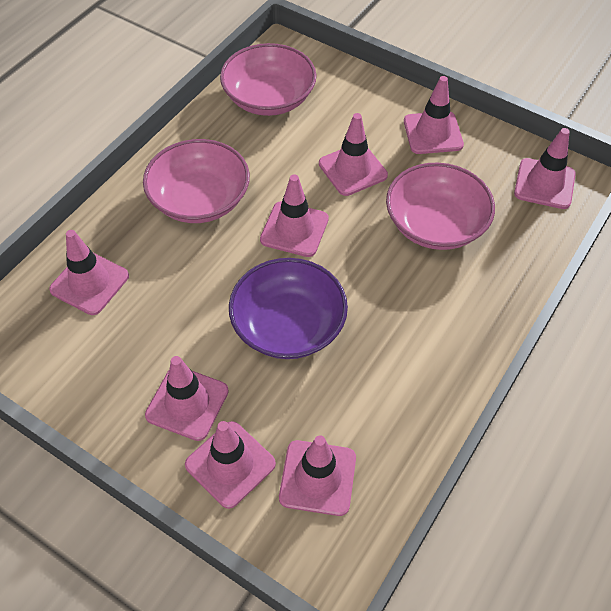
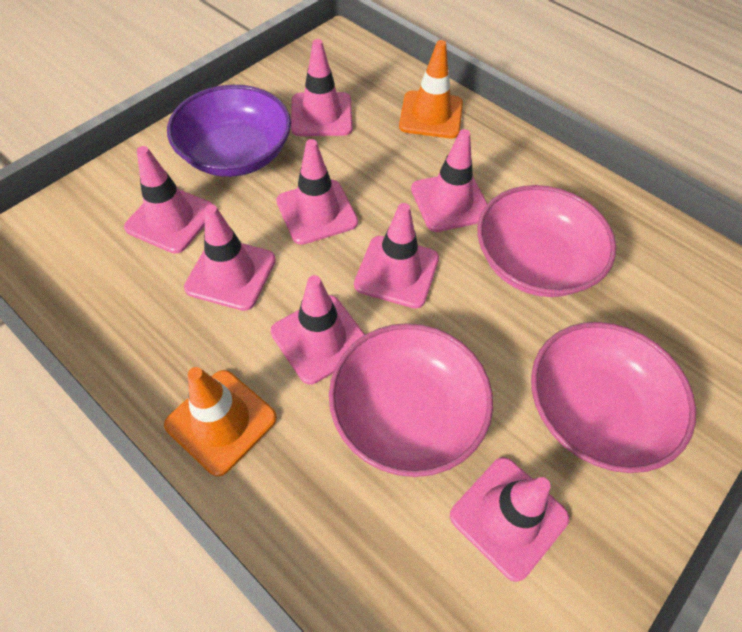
orange traffic cone: none = 0 -> [164,367,277,477] [399,40,463,138] = 2

